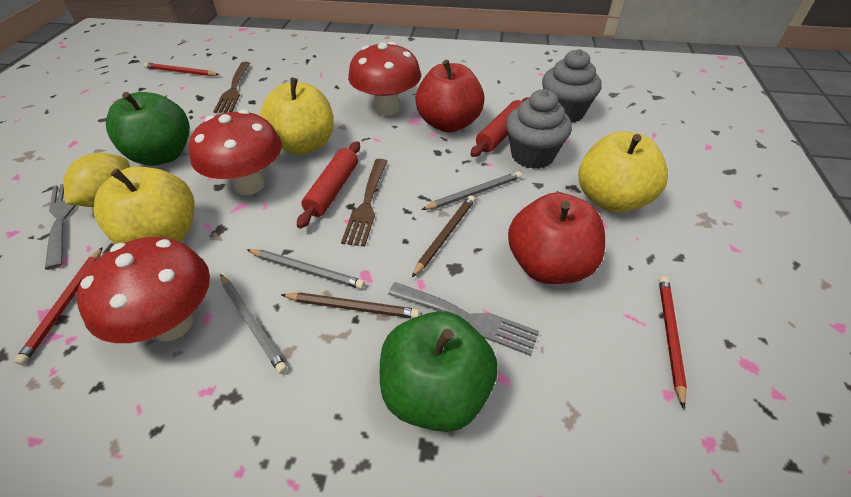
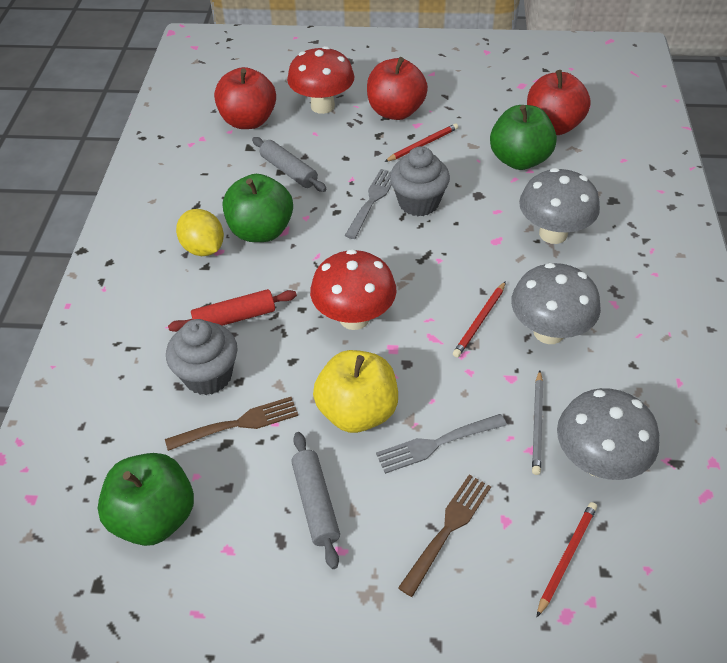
brown pencil: [281,292,420,318] [412,195,475,277] = 2 -> none = 0
green apple: [106,92,190,166] [380,311,498,432] = 2 -> [98,453,194,546] [223,174,293,242] [490,105,557,170] = 3
grey mushroom: none = 0 -> [511,263,601,344] [519,168,600,244] [557,388,659,480] = 3
grey pencil: [220,274,287,374] [247,249,365,289] [421,171,522,210] = 3 -> [532,370,543,475] = 1
grey rolling pin: none = 0 -> [252,137,327,192] [291,432,340,569] = 2
red apple: [415,60,485,133] [508,193,605,284] = 2 -> [214,67,276,129] [367,57,428,120] [527,70,591,135] = 3
red mushroom: [77,237,210,343] [189,110,282,195] [348,42,421,115] = 3 -> [287,46,355,114] [310,249,396,330] = 2
red rolling pin: [297,141,360,229] [471,97,528,157] = 2 -> [168,289,297,332] = 1
yellow apple: [93,167,194,244] [260,78,334,155] [579,131,668,213] = 3 -> [313,350,398,433] = 1

